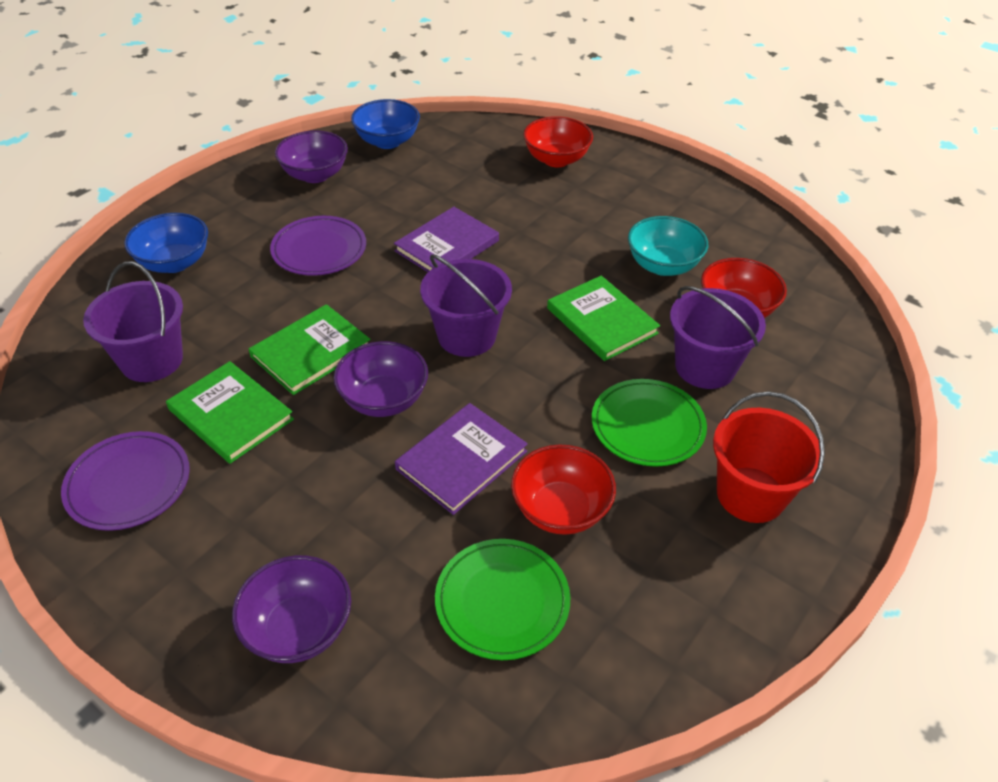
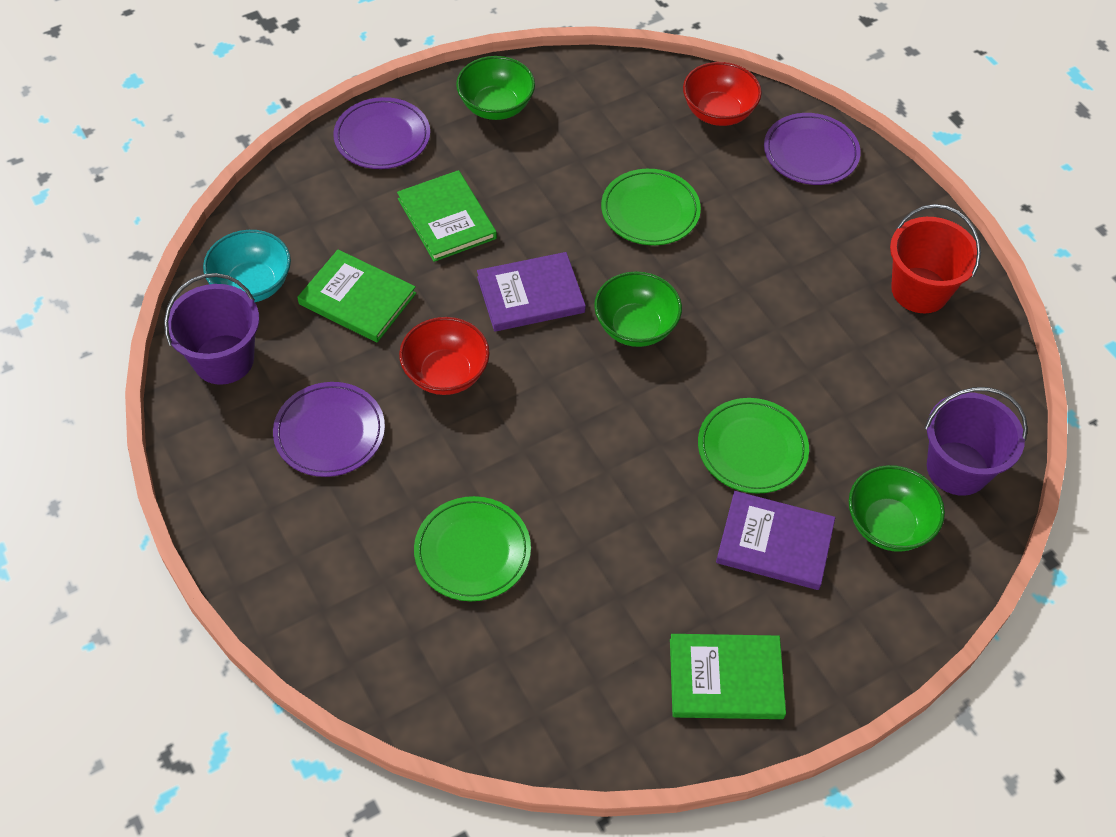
blue bowl: [124,213,208,273] [351,99,420,149] = 2 -> none = 0
green bowl: none = 0 -> [456,56,535,120] [594,271,682,347] [849,465,945,552] = 3
green plate: [435,539,570,660] [592,379,707,467] = 2 -> [414,496,531,601] [601,169,701,245] [698,398,809,494] = 3
purple bowl: [232,555,351,663] [275,131,348,183] [334,341,428,417] = 3 -> none = 0
purple bucket: [83,261,183,382] [420,254,512,357] [670,286,766,389] = 3 -> [164,273,259,385] [925,387,1028,496] = 2
purple plate: [61,431,190,531] [270,216,366,276] = 2 -> [273,382,385,477] [333,97,430,169] [764,113,861,185] = 3
red bowl: [511,444,616,535] [523,116,593,167] [701,258,787,318] = 3 -> [399,317,490,395] [683,62,762,126] = 2

